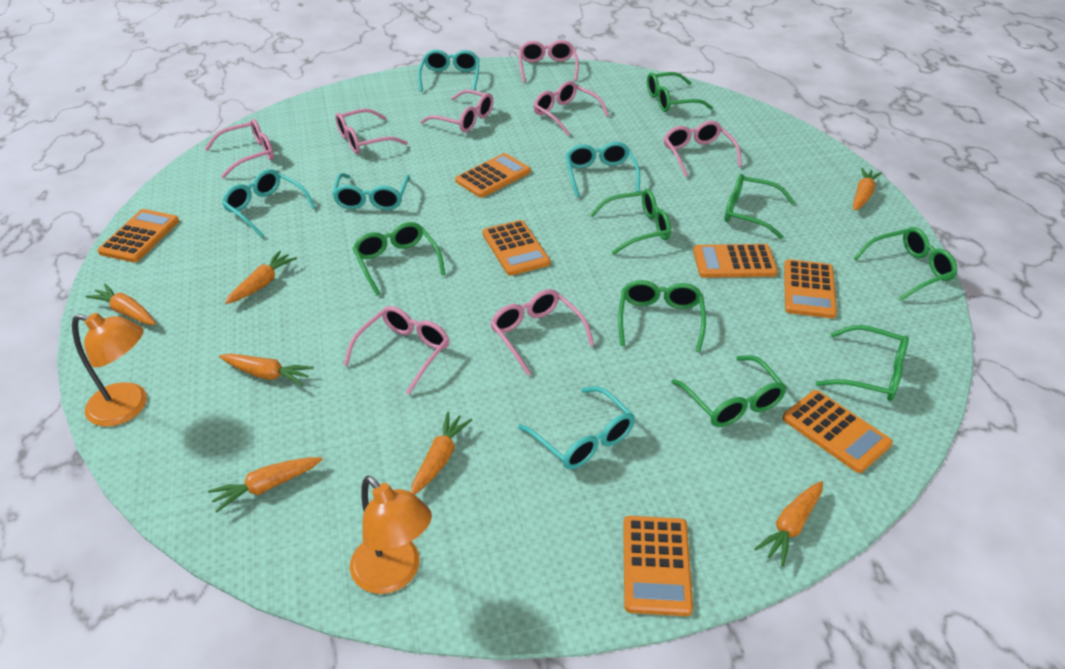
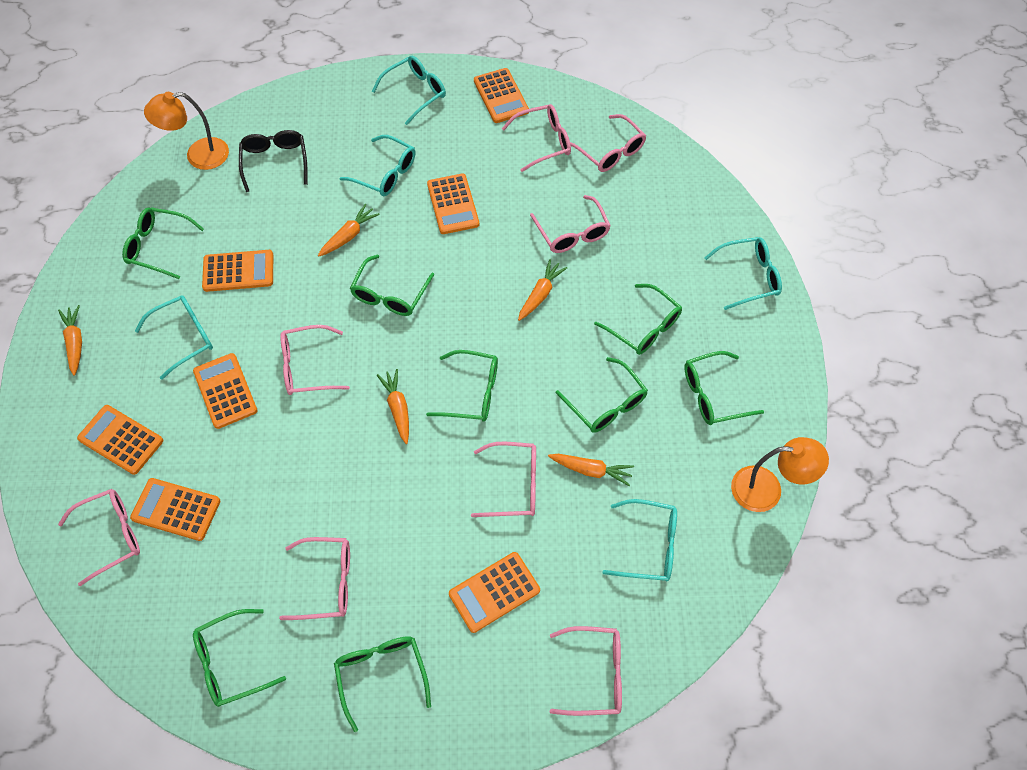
black glasses: none = 0 -> [239,130,307,192] = 1
orange carrot: [85,284,156,325] [208,457,323,513] [219,354,314,386] [225,251,297,304] [411,412,472,495] [754,481,823,566] [853,168,882,211] = 7 -> [58,305,82,376] [318,204,380,256] [377,369,409,444] [518,259,567,321] [548,454,634,486] = 5

